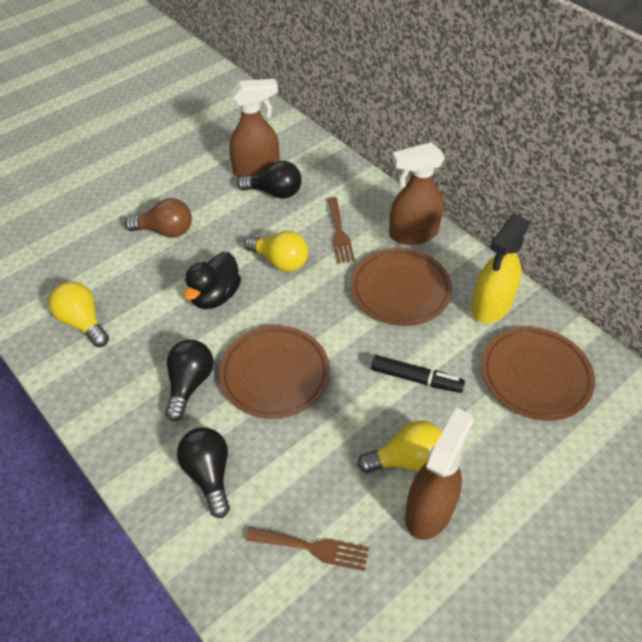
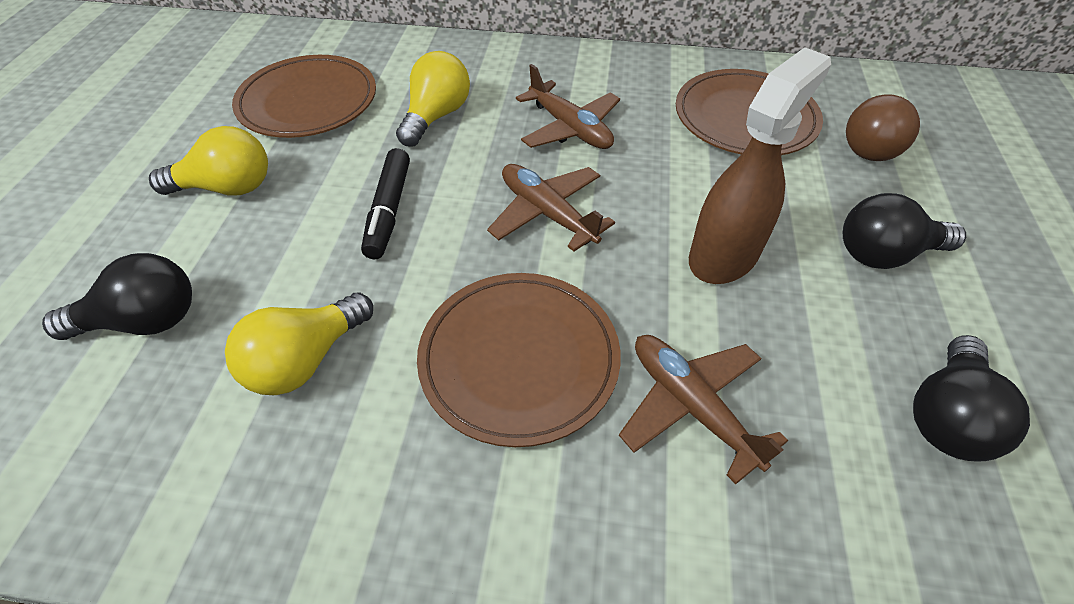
black duck: [184,252,241,309] = 1 -> none = 0
brown fork: [245,527,369,571] [327,197,355,263] = 2 -> none = 0
brown plane: none = 0 -> [487,164,615,252] [516,64,620,149] [619,335,788,485] = 3
brown spray bottle: [229,79,279,178] [389,142,445,245] [405,408,474,540] = 3 -> [689,47,831,284] = 1
yellow spray bottle: [471,214,530,323] = 1 -> none = 0

